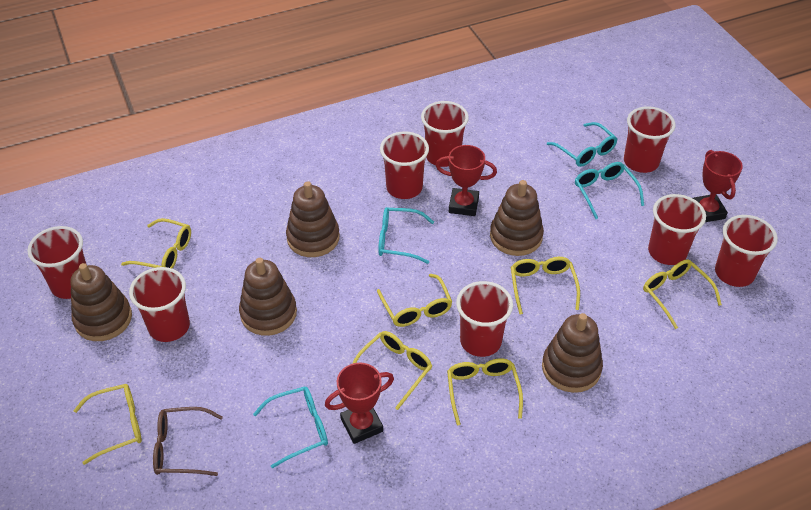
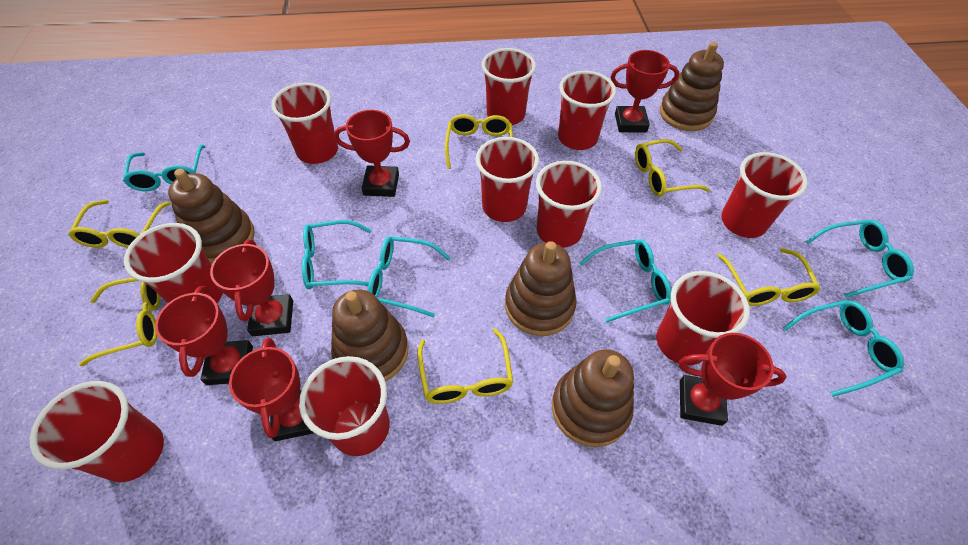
brown glasses: [153,407,223,476] = 1 -> none = 0
red cup: [27,226,86,299] [129,267,190,342] [380,131,429,199] [421,101,469,167] [456,281,513,357] [624,106,676,173] [648,194,706,265] [715,215,778,287] = 8 -> [30,381,164,482] [124,223,223,303] [271,83,338,164] [299,356,390,456] [476,137,539,222] [481,48,536,125] [536,161,602,248] [558,71,616,150] [657,271,750,365] [721,152,808,238] = 10
red trophy: [325,363,394,444] [436,145,497,216] [693,150,743,222] = 3 -> [155,285,253,385] [210,239,293,336] [229,338,314,441] [334,110,410,197] [611,50,679,133] [679,333,787,426] = 6
turquoise glasses: [253,386,328,469] [378,207,434,264] [547,122,618,167] [575,162,644,219] = 4 -> [123,145,205,191] [302,220,372,290] [368,236,451,318] [579,239,672,323] [783,300,904,397] [806,220,914,298] = 6
yellow glasses: [73,384,142,465] [121,218,191,269] [352,331,432,410] [377,274,452,327] [447,358,523,426] [511,257,580,315] [643,259,722,329] = 7 -> [68,200,171,248] [79,278,160,366] [417,328,513,404] [445,114,513,169] [635,139,710,197] [717,248,821,306] = 6

